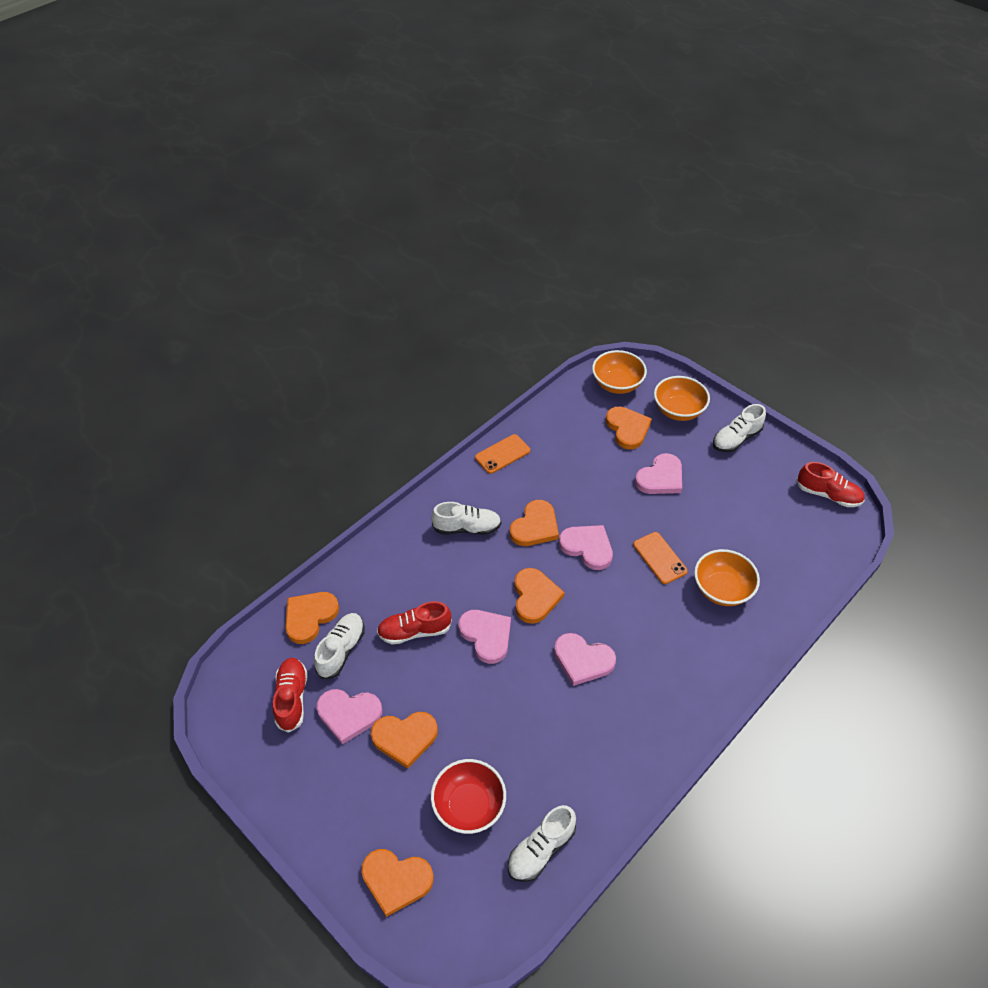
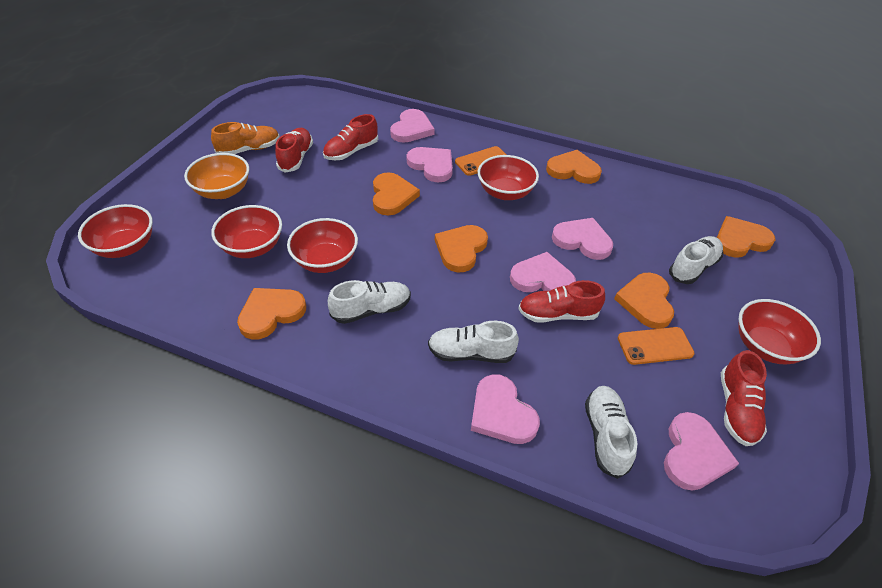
orange bowl: [592,350,647,394] [654,376,710,421] [694,549,760,606] = 3 -> [184,153,249,199] = 1
orange shoe: none = 0 -> [211,122,280,154] = 1
pink heart: [317,689,382,744] [459,610,511,664] [554,633,616,686] [559,525,613,570] [635,453,682,494] = 5 -> [390,109,435,143] [407,147,453,182] [471,374,540,444] [510,252,576,292] [552,218,613,260] [664,412,739,491] = 6
red bowl: [431,759,506,834] = 1 -> [78,204,153,258] [211,205,282,258] [287,218,358,273] [478,155,539,200] [738,299,821,364] = 5
red shoe: [273,658,308,733] [377,601,452,645] [796,462,865,507] = 3 -> [275,128,313,173] [323,114,378,160] [518,280,605,322] [721,350,767,446] = 4

